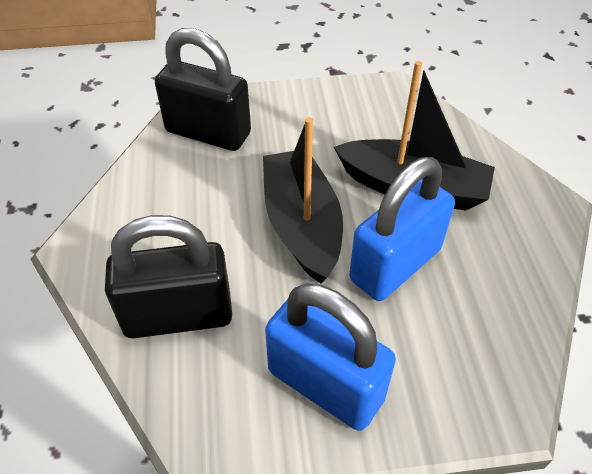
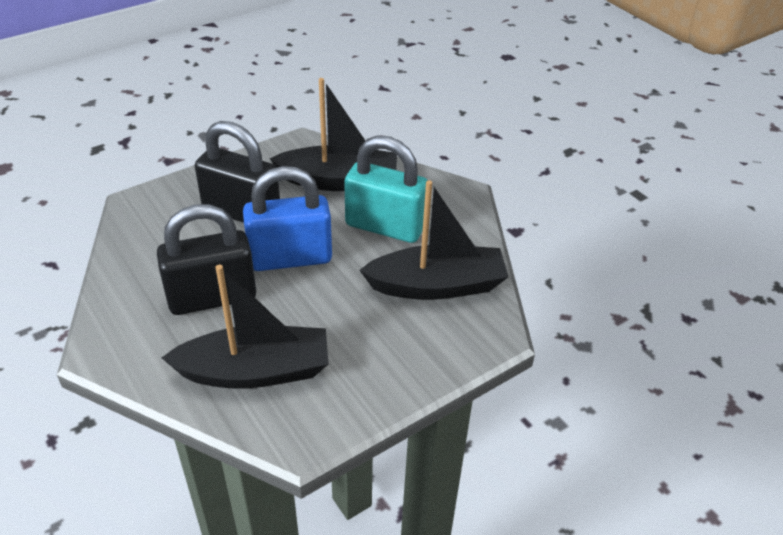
black boat: [263,117,343,284] [334,61,495,211] = 2 -> [162,265,328,389] [269,78,397,191] [359,180,508,300] = 3
blue padlock: [265,283,396,431] [349,157,455,301] = 2 -> [243,166,332,271] = 1
turquoise padlock: none = 0 -> [344,135,428,243] = 1

